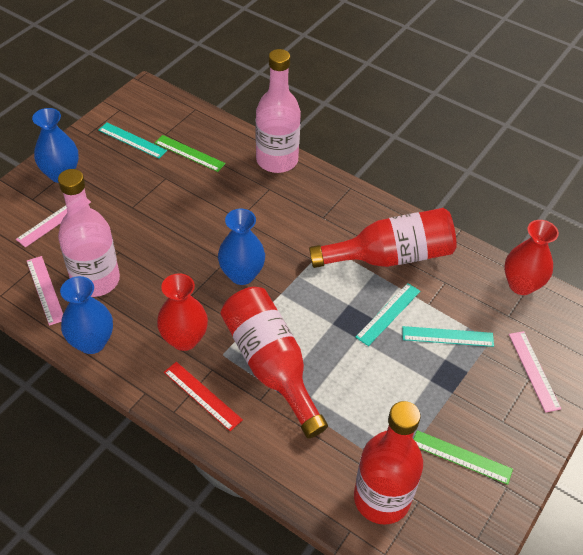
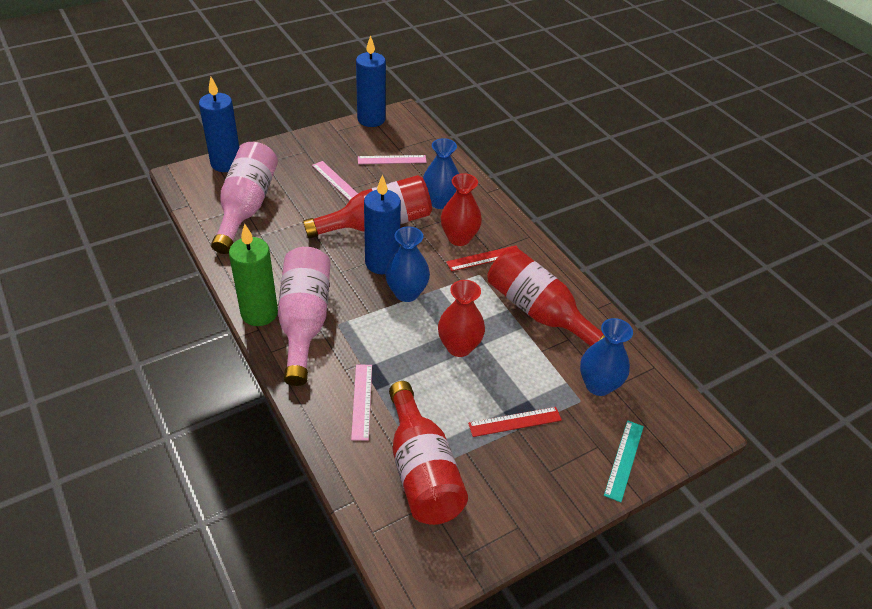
blue candle: none = 0 -> [199,77,239,172] [356,35,386,127] [364,174,401,274] = 3
green candle: none = 0 -> [229,223,278,326] = 1
green ruler: [155,135,226,172] [414,430,513,485] = 2 -> none = 0
red ruler: [164,362,243,431] = 1 -> [446,245,519,271] [468,407,562,437] = 2
turquoise ruler: [98,122,167,159] [356,283,420,346] [402,326,494,347] = 3 -> [604,420,644,502] = 1

